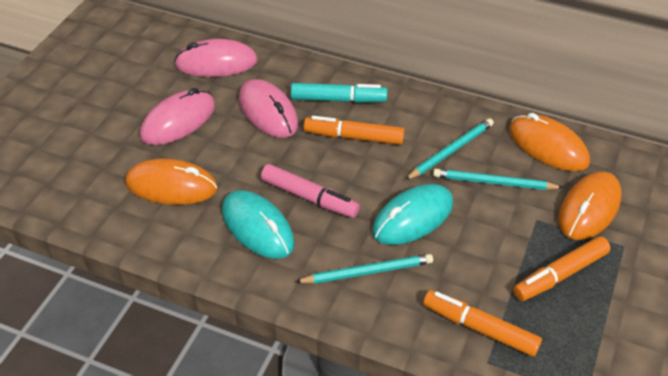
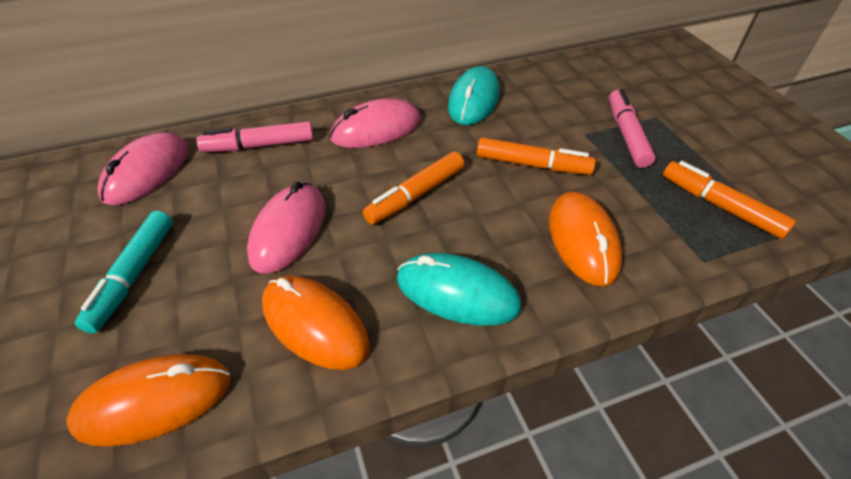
pink marker: [261,164,360,218] = 1 -> [196,121,314,152] [609,89,656,168] = 2
turquoise pencil: [295,254,433,284] [405,118,494,180] [433,169,564,190] = 3 -> none = 0

